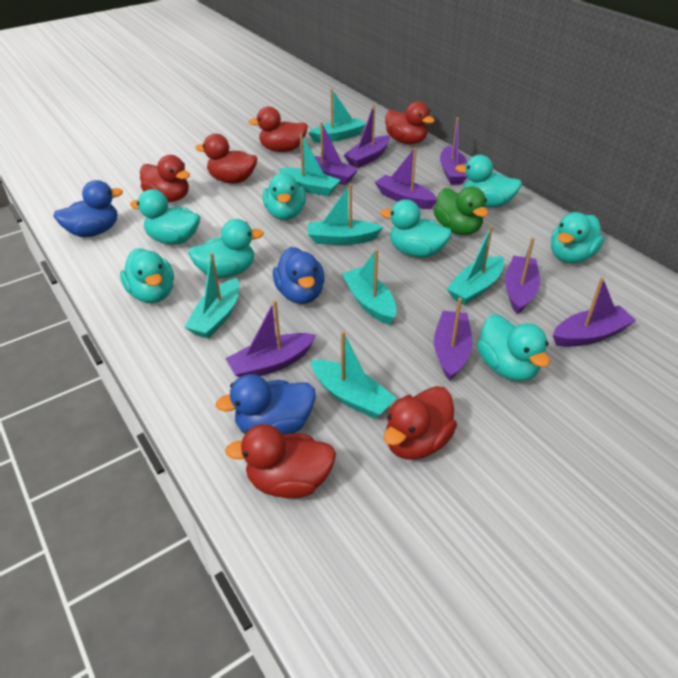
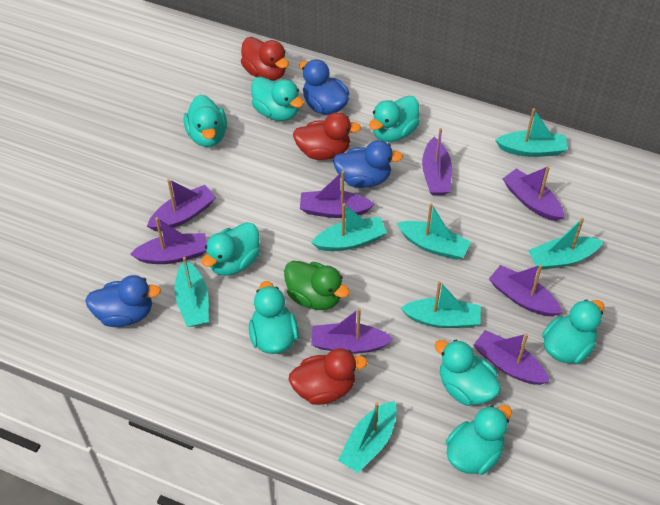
red duck: [140,155,190,202] [195,134,257,183] [225,424,336,499] [248,106,308,152] [384,386,457,460] [385,101,435,144] = 6 -> [241,37,289,81] [289,348,368,405] [293,112,361,160] = 3

